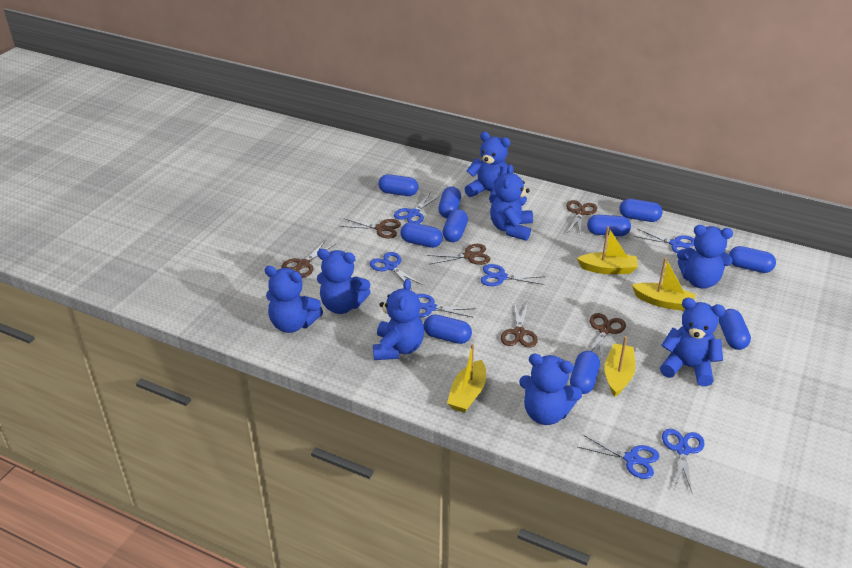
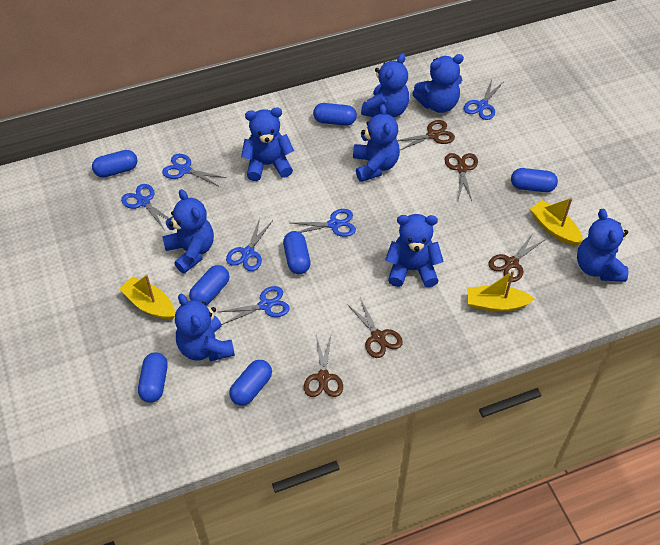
blue capsule: [378,174,418,196] [400,222,443,248] [424,314,472,344] [438,186,461,218] [442,209,468,242] [570,351,600,394] [587,215,631,236] [620,199,662,222] [719,309,751,350] [729,246,776,273] = 10 -> [92,150,138,178] [138,352,168,403] [189,265,229,306] [229,360,272,405] [283,231,311,274] [313,103,357,126] [511,168,558,192] = 7
blue scissors: [370,252,423,290] [394,193,440,224] [416,294,476,318] [481,264,545,286] [578,434,659,479] [633,229,694,253] [662,429,704,492] = 7 -> [121,184,169,229] [162,154,226,187] [219,286,290,325] [226,218,272,271] [292,209,356,237] [464,80,503,120] = 6
brown scissors: [282,241,336,278] [340,218,401,238] [427,244,490,265] [501,303,538,348] [566,200,597,233] [589,313,626,362] = 6 -> [304,336,343,397] [347,298,403,358] [397,120,455,150] [445,153,478,201] [488,232,544,282] = 5
yellow boat: [447,344,486,413] [577,226,638,274] [605,336,636,397] [632,257,696,311] = 4 -> [120,274,175,320] [467,270,534,312] [530,198,583,246] = 3

